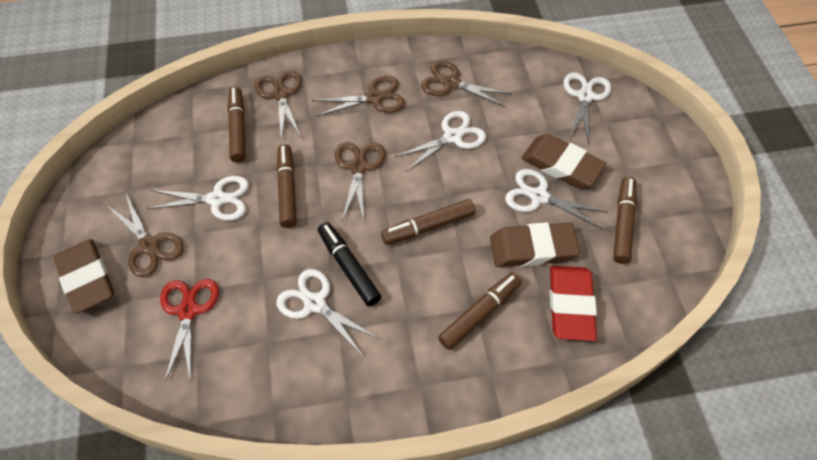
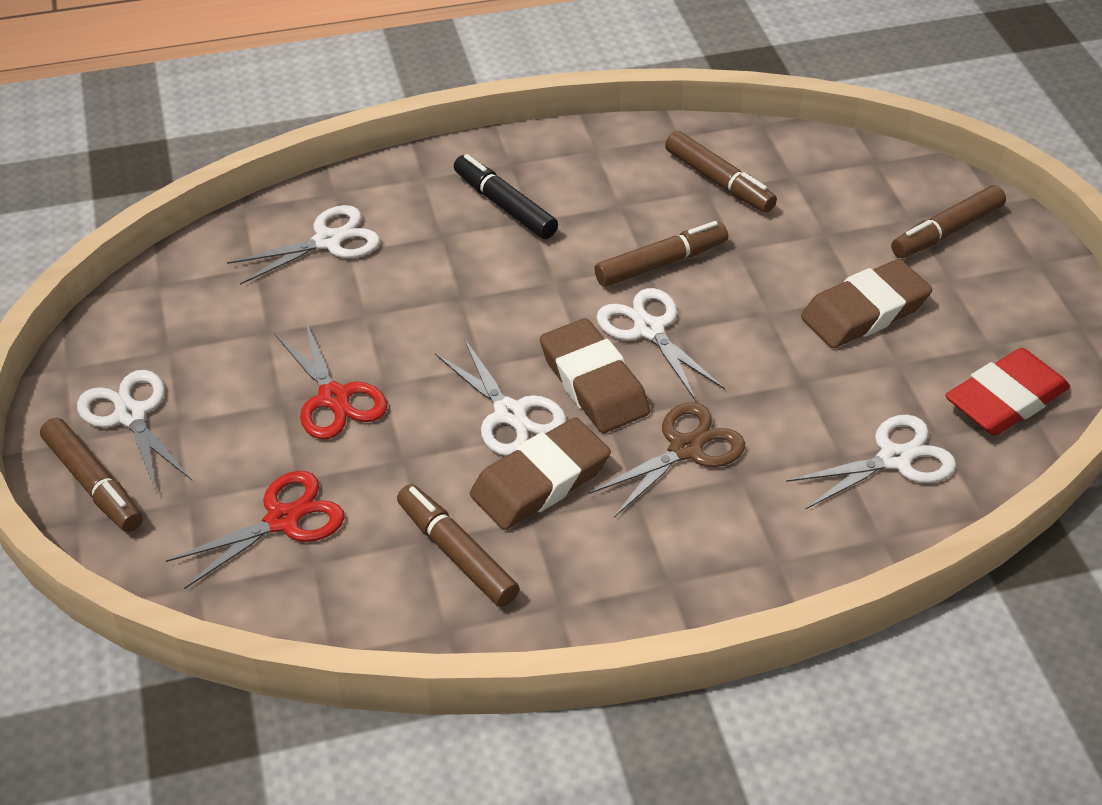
brown scissors: [108,194,184,277] [254,70,302,140] [312,76,405,116] [334,142,385,221] [421,60,512,107] = 5 -> [589,402,745,517] = 1
red scissors: [160,279,219,383] = 1 -> [166,471,345,589] [274,322,387,439] = 2

